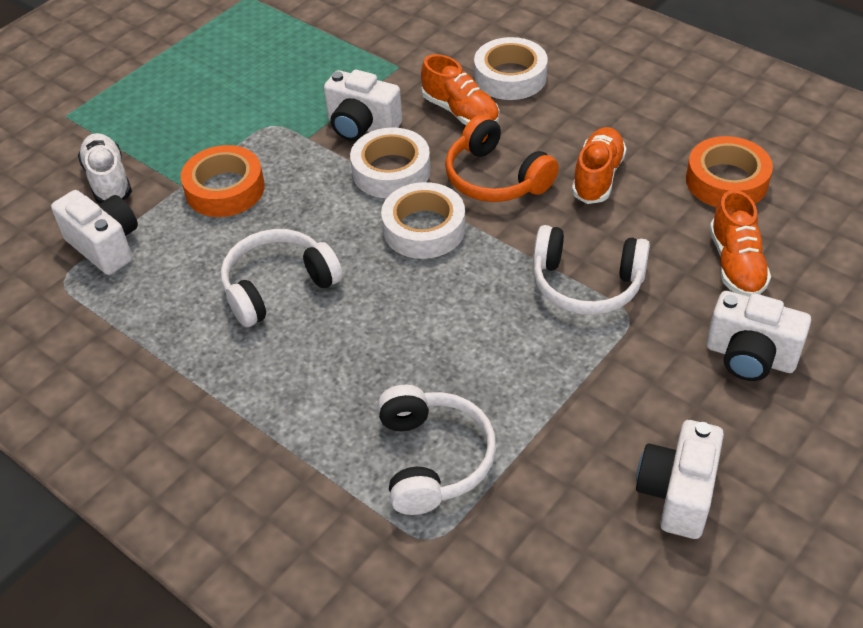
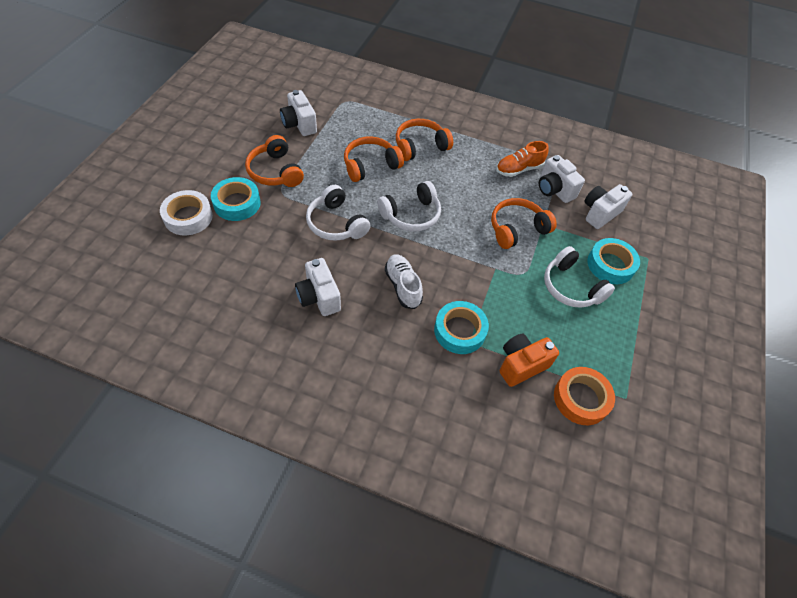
orange camera: none = 0 -> [500,334,559,387] = 1
orange headphones: [445,115,559,202] = 1 -> [245,135,304,187] [344,137,404,182] [396,119,453,161] [491,198,557,249] = 4
orange shoe: [421,54,499,125] [572,127,627,204] [709,190,771,297] = 3 -> [496,141,549,177] = 1
orange tape: [181,145,265,217] [686,136,773,207] = 2 -> [554,367,615,425] = 1
turquoise tape: none = 0 -> [211,177,261,221] [434,301,489,354] [587,238,640,284] = 3
white tape: [350,127,431,198] [381,182,466,259] [474,37,548,100] = 3 -> [160,190,213,235] = 1

